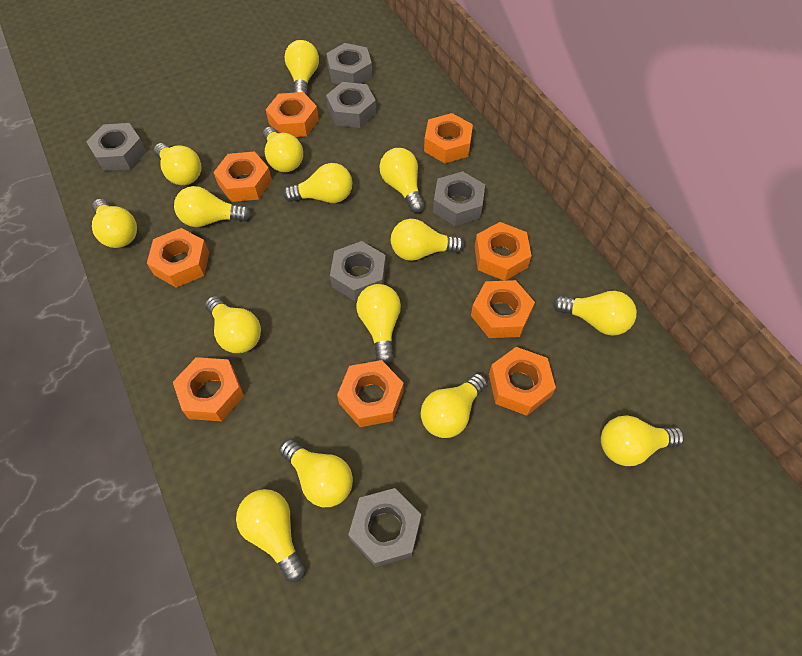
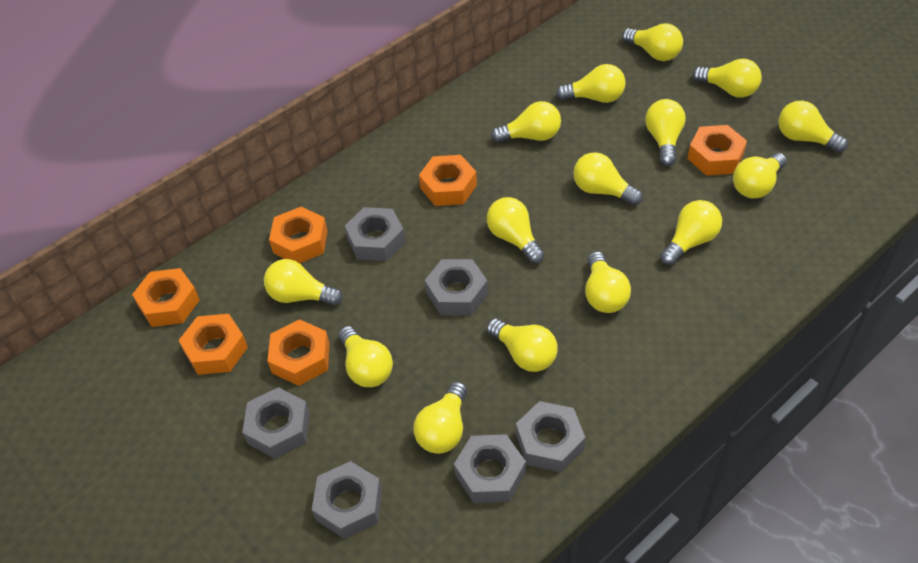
orange nut: [147,228,209,288] [173,357,244,421] [213,151,272,202] [266,92,319,137] [337,360,404,427] [424,113,473,164] [471,280,535,338] [475,222,531,281] [489,347,556,416] = 9 -> [132,268,200,327] [179,314,248,375] [267,319,330,386] [269,206,328,263] [419,155,477,206] [687,125,747,176] = 6

